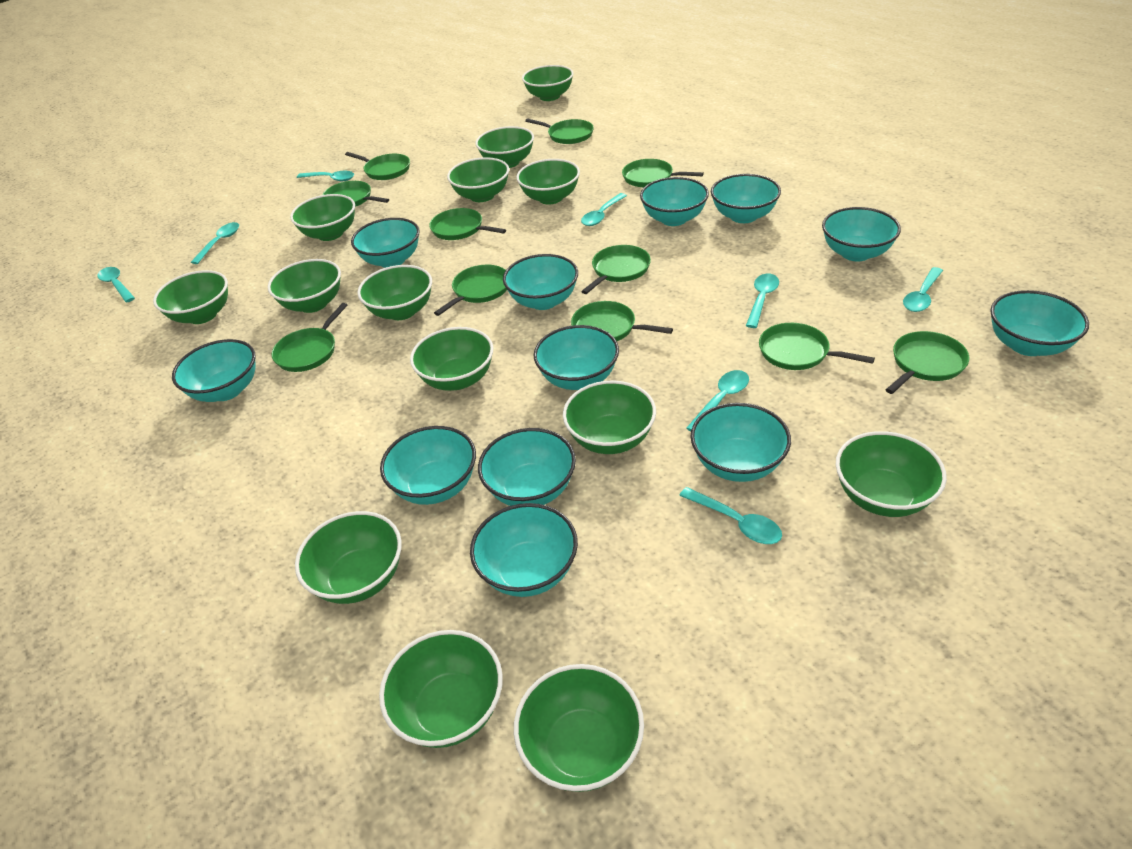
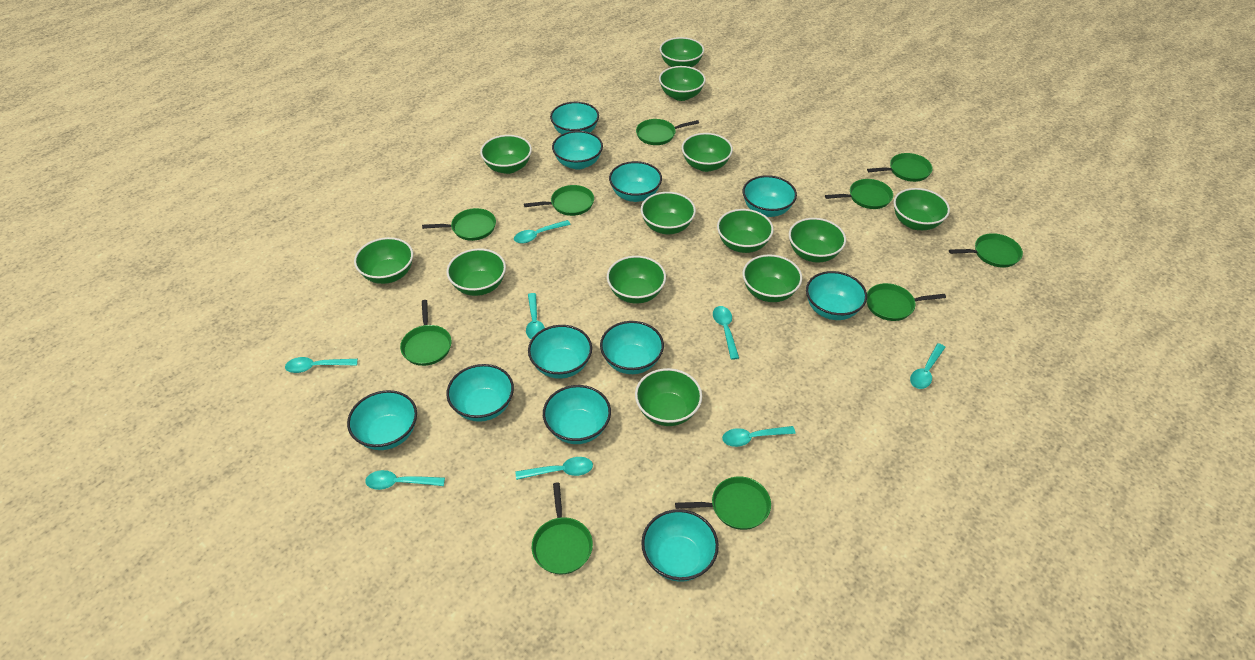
green bowl: [153,270,228,324] [268,259,341,313] [290,194,355,241] [295,511,402,604] [357,265,432,320] [379,630,503,748] [410,327,493,391] [447,157,509,202] [476,126,534,168] [514,664,644,792] [516,159,580,205] [522,65,573,101] [563,381,656,454] [836,431,947,517] = 14 -> [354,237,413,284] [447,248,506,296] [480,135,532,174] [607,256,666,304] [635,368,702,426] [641,192,696,234] [659,66,706,101] [660,37,704,67] [682,133,733,172] [717,209,774,253] [743,254,802,302] [789,218,846,262] [893,188,950,230] = 13
green pan: [271,303,347,372] [322,181,389,207] [345,152,410,180] [429,208,506,240] [434,265,507,316] [525,118,594,144] [571,301,673,341] [581,245,651,294] [622,159,704,188] [759,323,875,370] [885,331,969,394] = 11 -> [400,300,452,366] [422,208,496,241] [524,185,594,216] [532,482,593,574] [636,119,699,145] [675,476,771,530] [825,179,893,209] [867,153,933,182] [867,283,946,321] [949,233,1023,268] = 10
turquoise bowl: [172,339,256,402] [351,218,420,268] [380,426,476,505] [470,503,578,597] [478,428,576,506] [503,254,578,310] [533,325,619,390] [640,177,709,226] [691,403,791,482] [711,174,781,223] [822,207,901,261] [990,290,1089,356] = 12 -> [347,390,417,450] [446,364,514,422] [528,325,592,379] [543,385,611,444] [550,102,599,134] [552,131,603,170] [600,321,664,374] [609,161,662,202] [641,509,719,582] [743,175,797,217] [806,271,867,320] = 11

